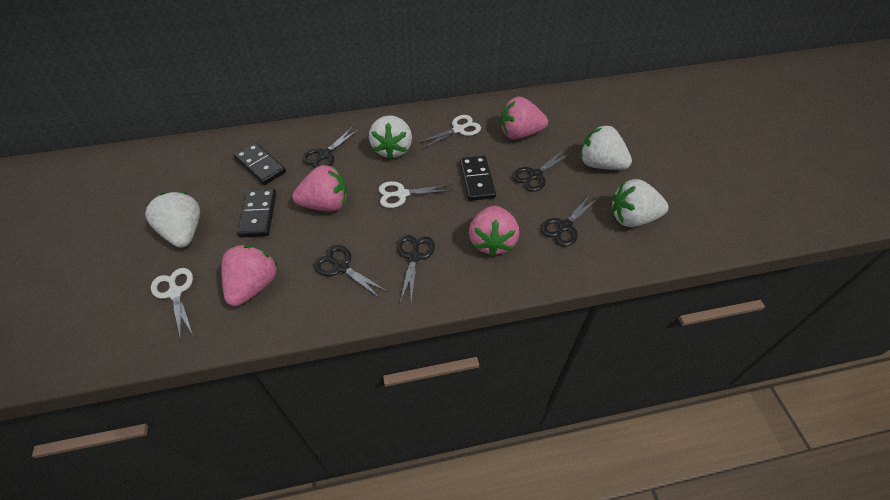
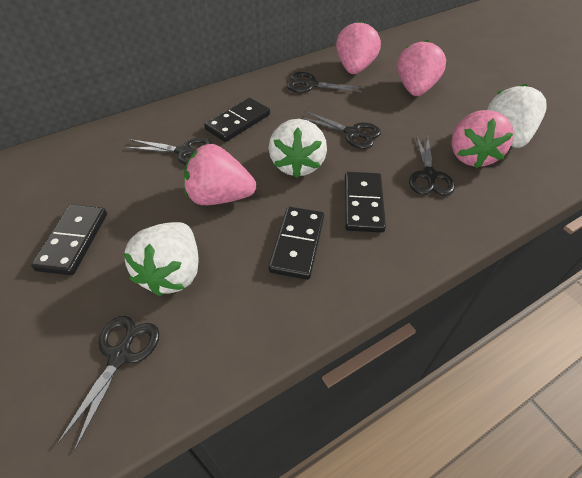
black domino: [234,143,286,185] [238,189,276,237] [459,156,496,201] = 3 -> [31,204,107,275] [204,98,270,142] [268,207,324,280] [345,172,386,233] = 4
white scissors: [151,268,193,340] [379,181,453,208] [418,115,481,149] = 3 -> none = 0
white strawberry: [145,192,200,248] [369,115,412,159] [580,125,632,170] [612,179,669,227] = 4 -> [123,222,199,296] [269,119,327,178] [487,84,546,148] = 3

